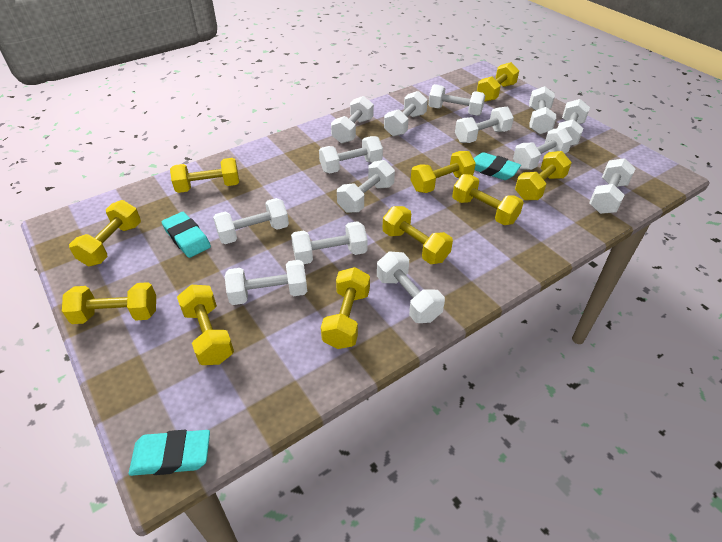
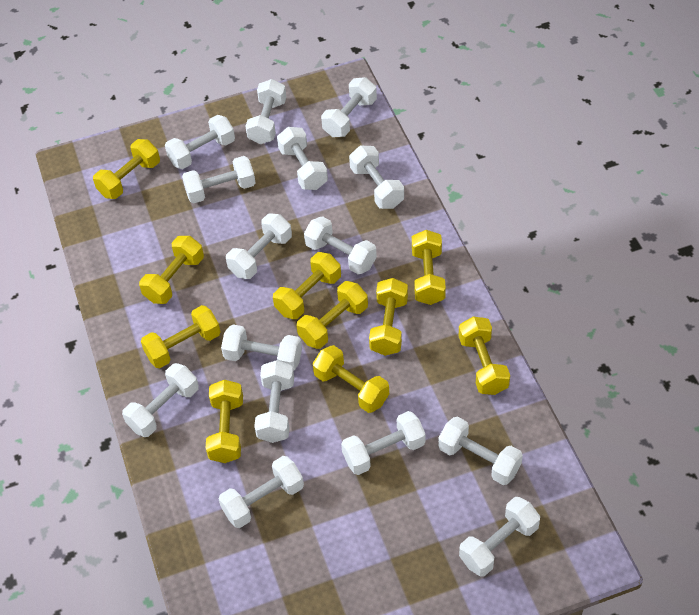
turquoise eraser: [129,430,210,476] [162,212,211,258] [474,152,521,180] = 3 -> none = 0
white dumbbell: [213,198,289,244] [225,260,307,305] [291,221,368,264] [319,136,383,173] [331,96,374,144] [337,160,395,213] [377,252,445,323] [384,91,428,137] [428,84,485,116] [455,107,514,143] [513,128,573,170] [529,86,556,134] [558,99,590,146] [589,158,636,214] = 14 -> [122,363,199,437] [165,115,235,169] [182,156,256,203] [219,456,304,528] [221,324,302,371] [226,214,292,279] [245,79,286,144] [254,360,294,443] [277,127,328,190] [304,216,377,275] [321,77,377,137] [341,411,426,475] [349,146,404,209] [438,416,523,485] [459,497,540,577] = 15

